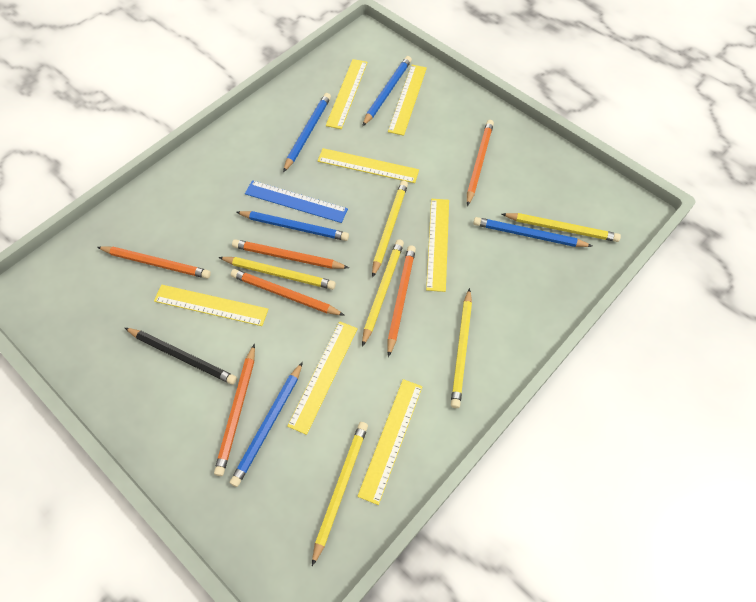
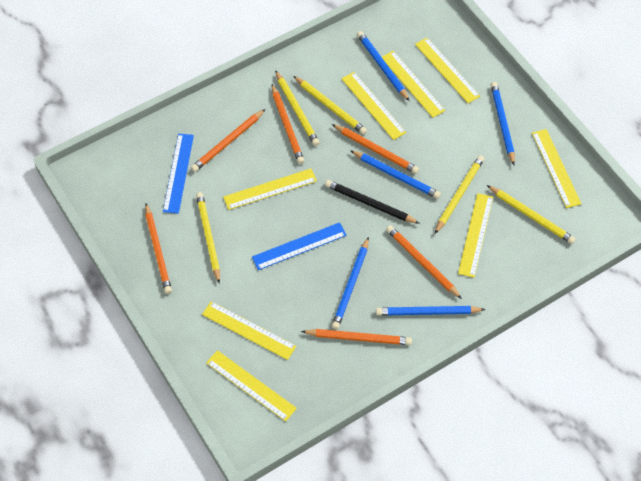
blue ruler: [245,180,348,223] = 1 -> [163,134,194,214] [252,222,347,270] = 2
yellow pencil: [218,257,336,290] [312,422,368,566] [362,239,404,347] [372,180,408,278] [451,288,472,408] [502,213,621,242] = 6 -> [196,192,220,283] [275,70,320,146] [293,76,367,135] [435,155,484,234] [487,185,576,244] = 5
yellow ruler: [154,285,269,326] [287,321,358,435] [317,148,419,183] [326,59,368,129] [357,379,423,505] [388,65,427,136] [426,199,449,292] = 7 -> [202,301,296,360] [206,350,297,421] [223,169,317,210] [342,72,406,140] [382,51,445,118] [415,38,480,103] [458,193,493,278] [532,129,581,208] = 8

